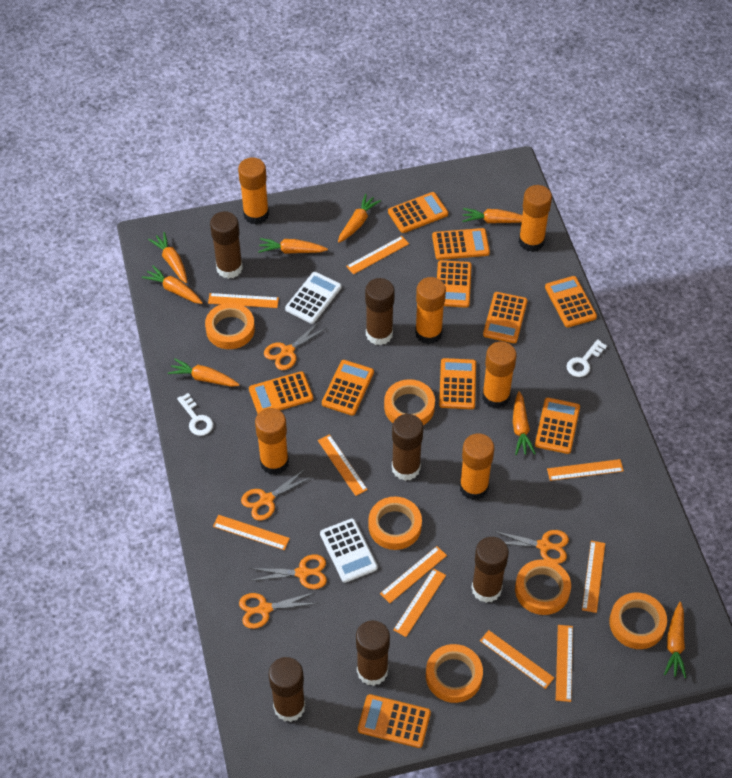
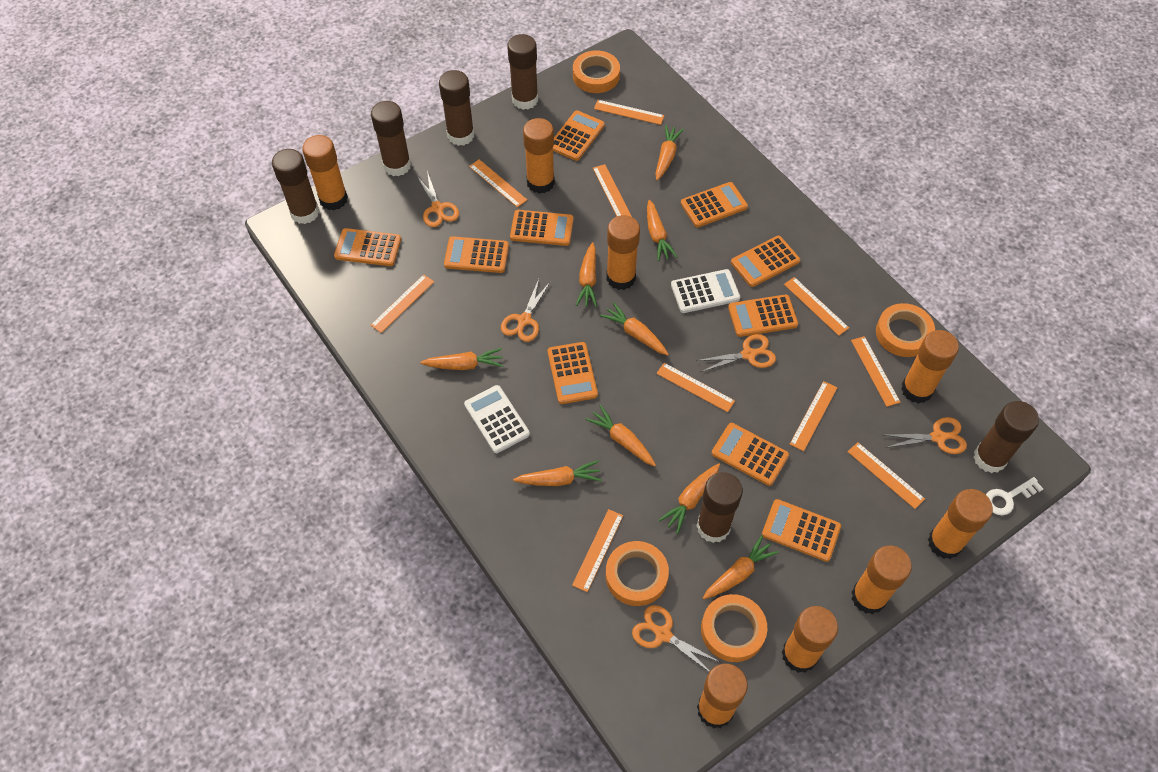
orange carrot: [142,265,203,304] [148,232,187,283] [168,359,240,387] [258,238,328,254] [338,194,381,243] [462,208,522,223] [513,391,536,455] [664,602,686,678] = 8 -> [420,348,503,370] [513,460,602,486] [576,242,597,307] [585,405,656,466] [600,302,669,356] [647,200,677,261] [655,125,684,181] [659,463,720,534] [703,535,779,599] = 9
orange glue stick: [238,158,269,224] [255,408,289,475] [415,277,446,344] [459,433,494,500] [482,342,517,409] [519,185,552,252] = 6 -> [302,135,348,210] [523,118,555,194] [606,215,640,290] [697,664,748,729] [782,606,838,673] [851,546,912,614] [901,330,959,404] [928,489,993,559] = 8
orange tape: [205,303,255,349] [368,497,422,550] [384,379,435,425] [426,644,483,703] [515,559,571,615] [609,593,667,649] = 6 -> [573,50,620,93] [606,541,669,606] [701,594,767,662] [876,303,935,357] = 4
white key: [177,393,213,436] [567,339,607,377] = 2 -> [986,477,1043,515] = 1

